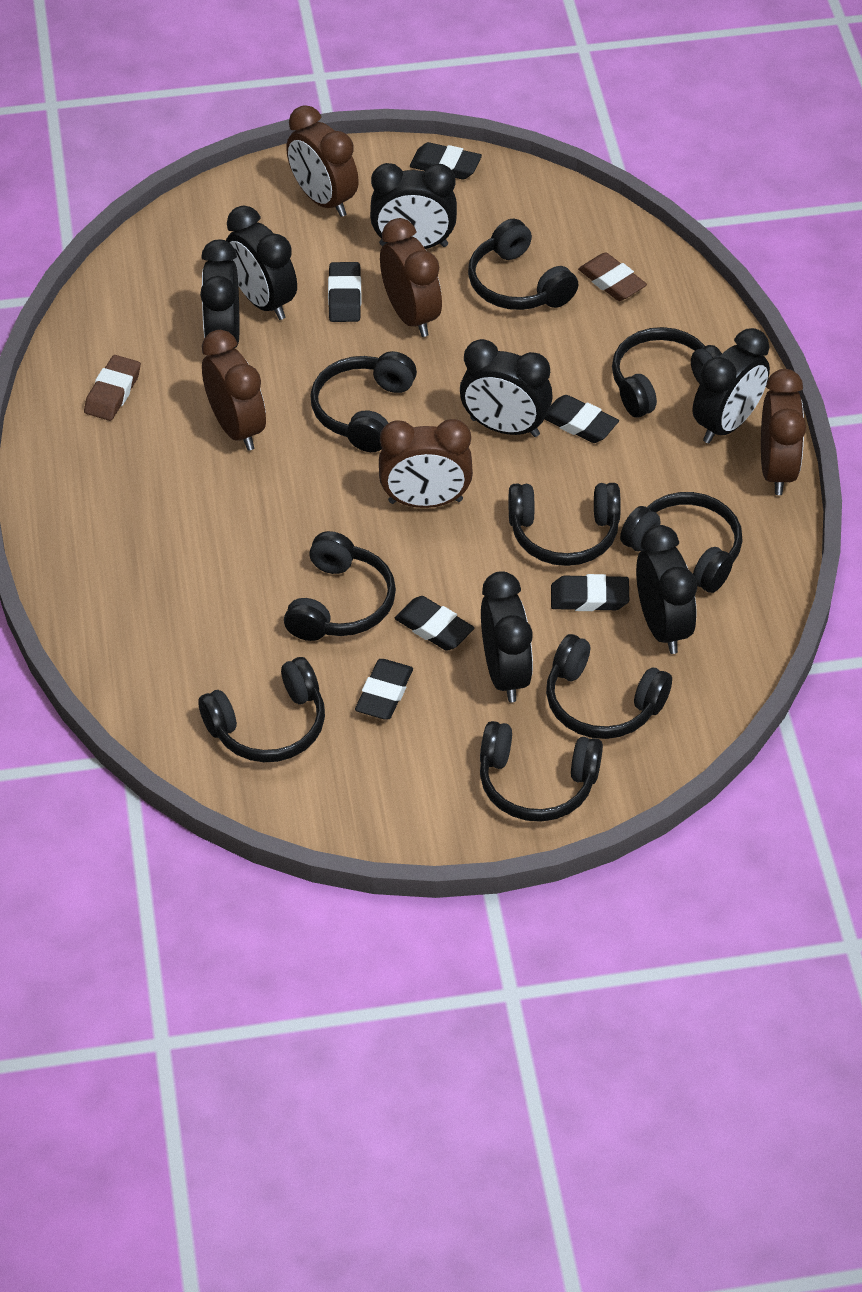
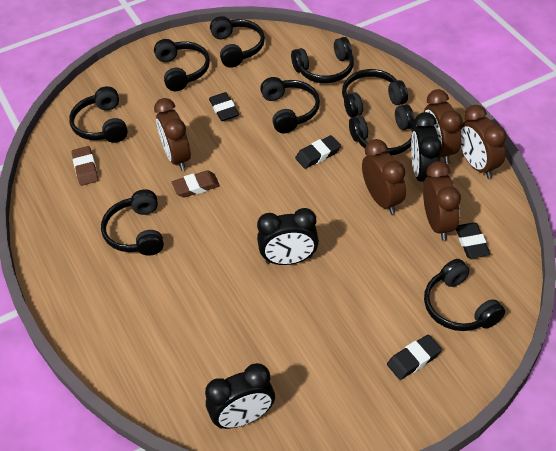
black clock: [200,240,239,348] [226,206,297,320] [370,163,457,249] [460,339,553,437] [481,571,533,702] [636,525,697,654] [693,328,770,443] = 7 -> [205,363,275,429] [257,208,319,265] [411,112,442,183] = 3
black eraser: [328,262,361,322] [355,659,413,720] [395,596,474,651] [410,142,482,180] [544,395,619,443] [551,574,629,611] = 6 -> [209,92,239,121] [295,135,341,169] [387,335,442,380] [456,222,490,258] = 4

